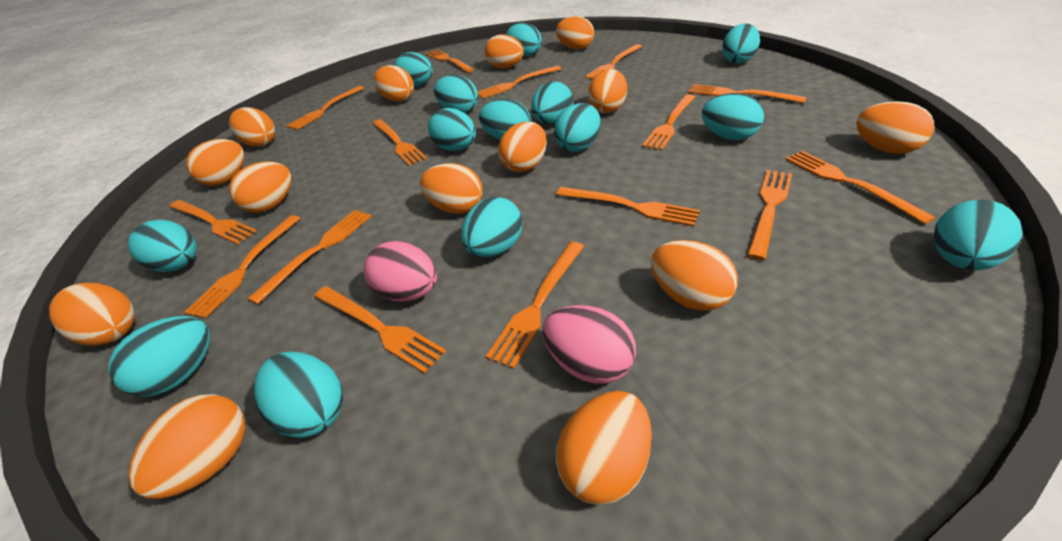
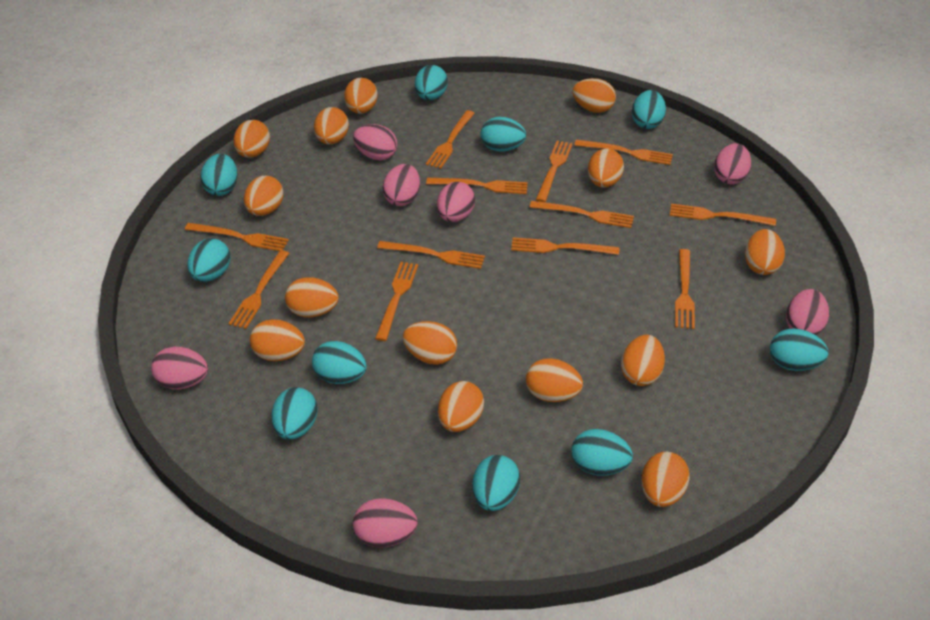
orange fork: [169,200,257,245] [184,215,300,318] [247,210,372,304] [286,86,364,130] [314,286,446,374] [372,119,427,166] [426,49,474,73] [478,66,561,98] [486,242,584,369] [556,187,700,226] [585,44,642,79] [642,94,695,150] [688,84,806,103] [747,170,792,260] [785,151,935,224] = 15 -> [185,223,289,251] [228,250,289,329] [375,262,418,341] [377,241,485,269] [426,110,474,169] [426,178,528,194] [511,237,619,255] [530,201,634,228] [536,141,573,202] [574,139,673,165] [670,204,776,226] [675,249,695,329] = 12
pink egg: [364,241,437,301] [543,305,636,384] = 2 -> [151,347,208,389] [353,124,397,161] [353,498,418,547] [383,164,420,206] [437,182,475,222] [714,143,751,184] [786,289,829,335] = 7
turquoise egg: [108,316,210,397] [128,220,197,272] [254,352,343,438] [394,52,433,86] [428,108,476,151] [434,75,478,113] [461,197,522,257] [479,99,531,140] [506,23,542,56] [531,81,573,124] [554,103,601,152] [701,93,764,140] [722,23,760,64] [933,200,1022,270] = 14 -> [187,238,231,282] [200,154,238,196] [272,387,318,440] [312,341,367,384] [415,65,448,100] [473,455,520,511] [481,117,526,152] [571,429,633,476] [632,90,666,129] [770,328,828,371] = 10

